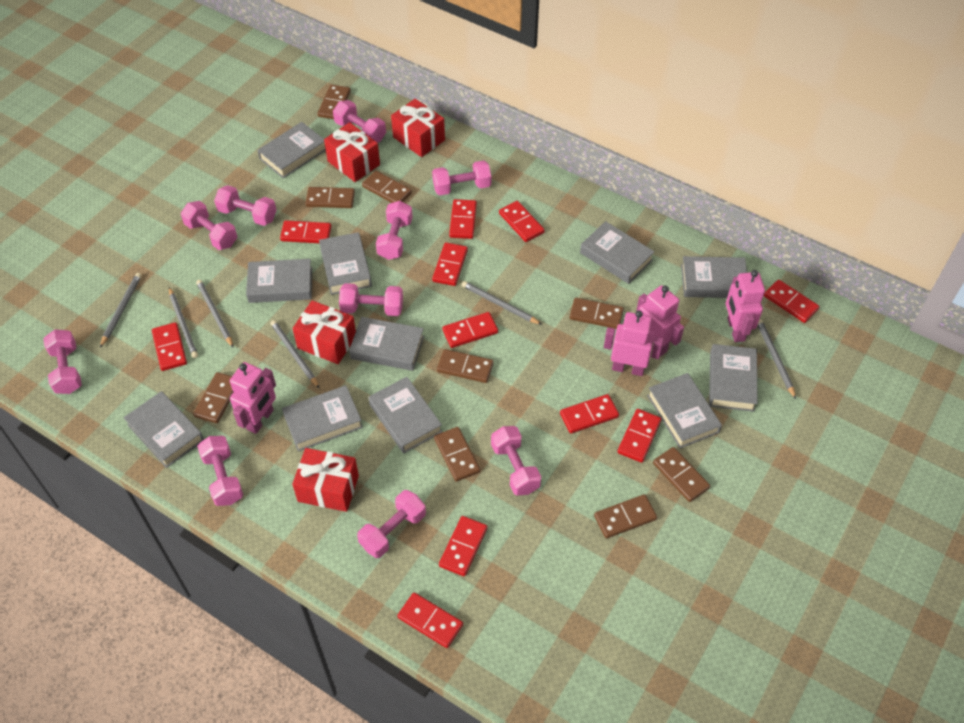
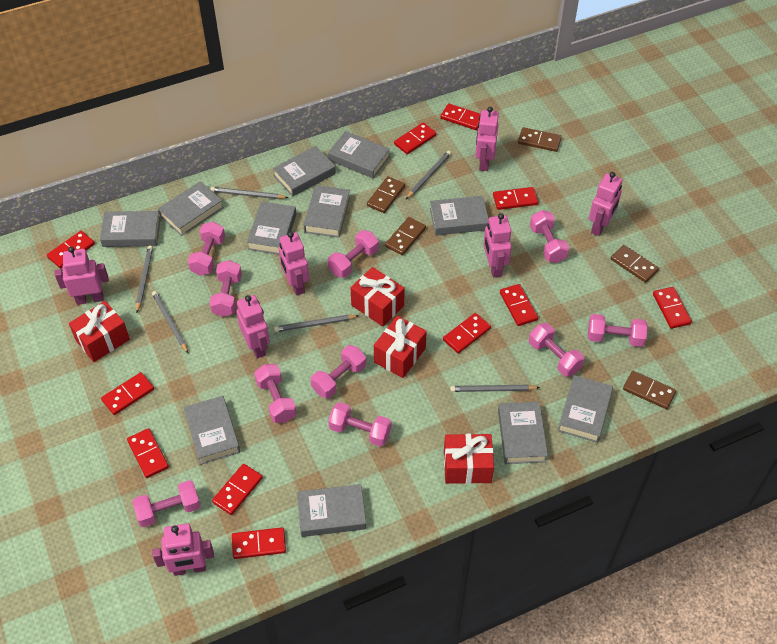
brown domino: [193,372,233,423] [305,187,355,208] [317,85,351,119] [362,171,412,203] [434,427,480,482] [437,349,494,383] [570,298,624,329] [594,494,657,539] [653,447,710,502] = 9 -> [367,176,405,213] [385,217,426,255] [518,127,562,152] [611,245,659,283] [623,371,676,409] = 5
pink robot: [230,362,276,434] [604,311,663,376] [636,285,684,357] [726,270,765,342] = 4 -> [55,246,109,305] [152,523,214,576] [236,295,270,359] [279,232,309,296] [475,107,499,171] [483,213,512,278] [589,172,622,236] = 7

